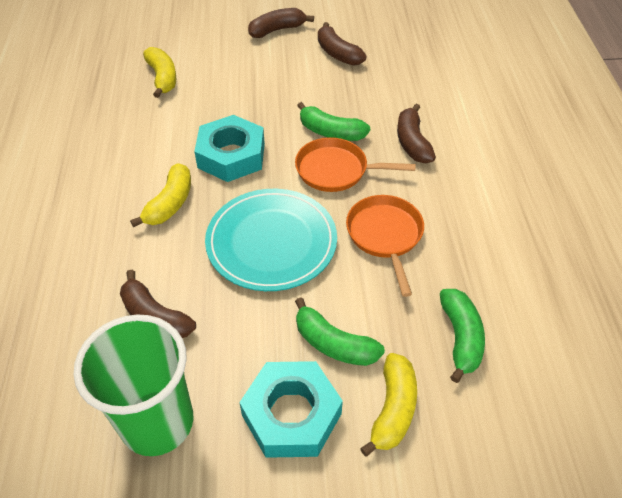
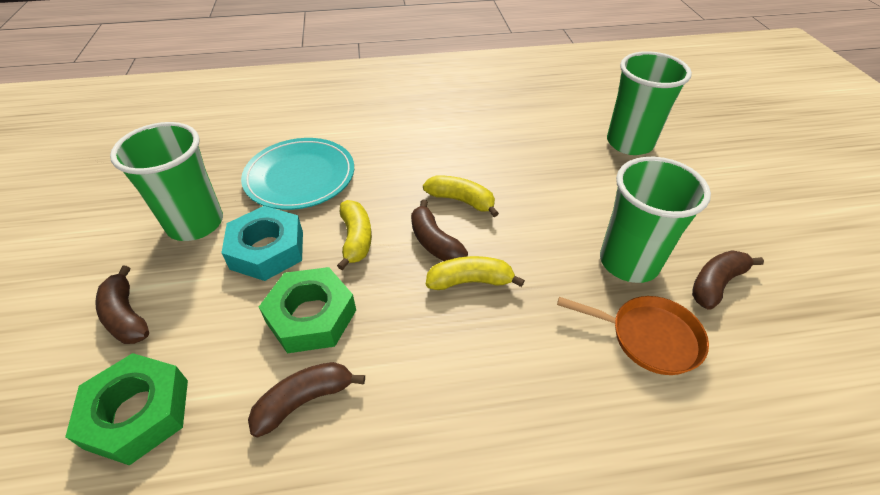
green banana: [295,297,385,366] [297,102,370,141] [440,289,485,383] = 3 -> none = 0
green cup: [74,315,193,456] = 1 -> [110,122,223,241] [600,157,711,283] [607,51,692,155] = 3
green nut: none = 0 -> [65,353,188,466] [259,267,356,353] = 2
orange pan: [295,137,416,192] [346,195,424,297] = 2 -> [557,296,709,375] = 1
turquoise nut: [194,115,265,182] [239,361,343,458] = 2 -> [222,206,303,281] = 1

